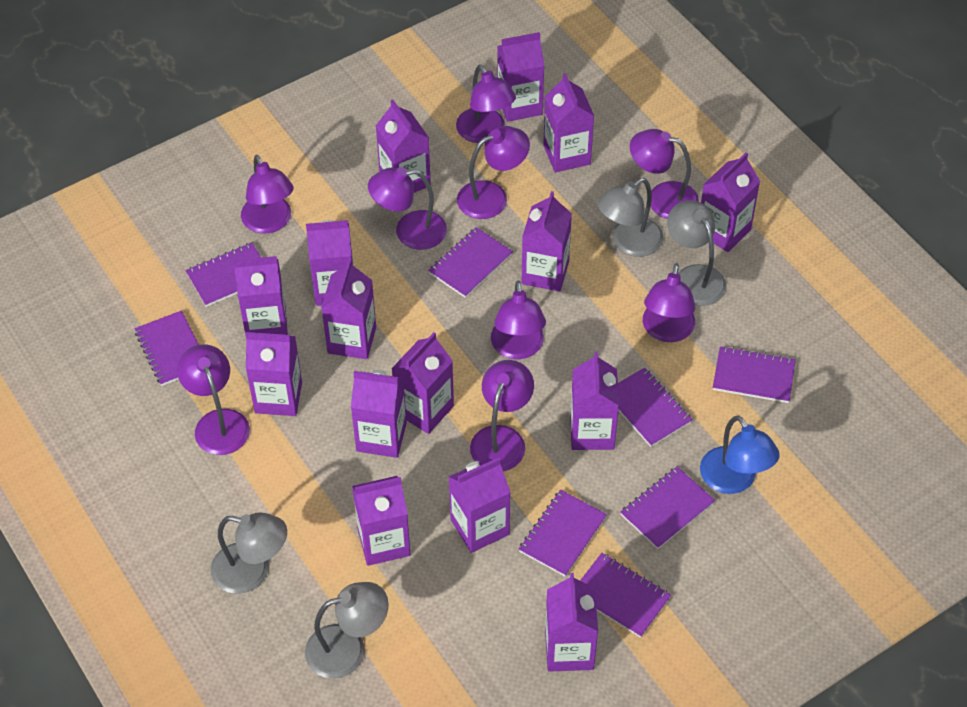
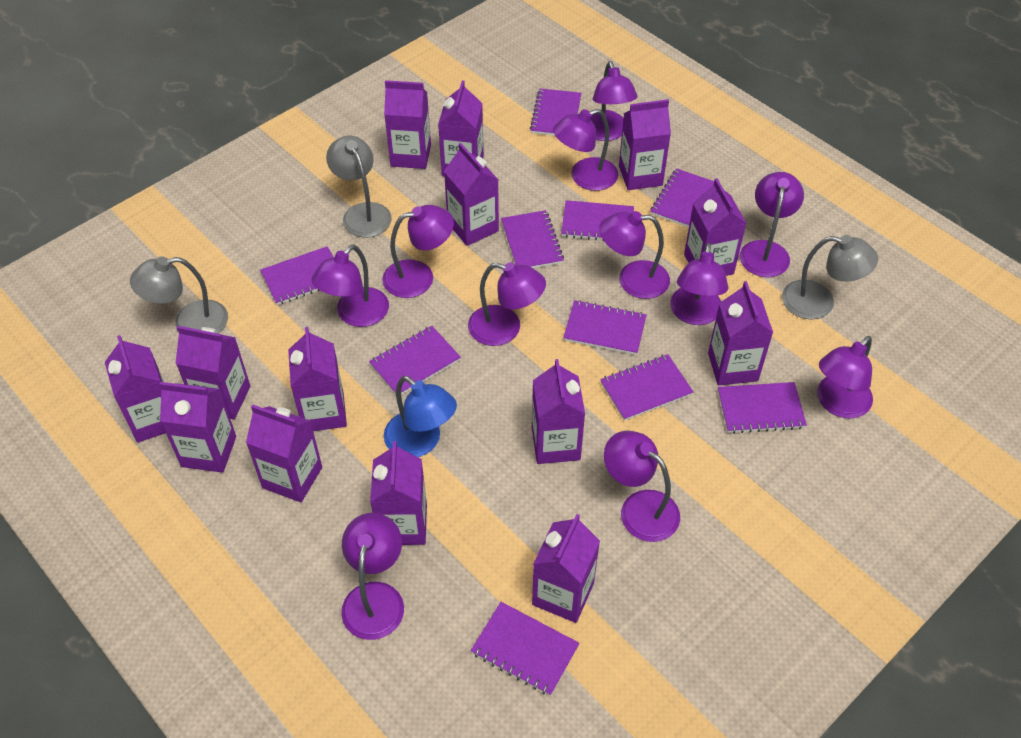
grey lamp: [211,512,287,594] [305,582,389,679] [598,178,663,257] [667,200,726,306] = 4 -> [130,256,228,334] [326,136,392,238] [782,235,878,319] = 3
purple carton: [233,256,288,335] [245,332,302,416] [306,220,353,306] [321,259,376,359] [351,370,407,458] [352,476,410,566] [376,100,431,193] [391,332,454,434] [449,457,511,553] [497,32,545,122] [522,191,572,292] [543,73,594,172] [545,573,598,672] [570,352,619,450] [701,152,760,252] = 15 -> [105,335,166,443] [159,382,236,473] [175,326,250,420] [246,405,322,502] [288,327,347,431] [370,441,427,545] [384,80,431,169] [438,80,484,177] [444,143,499,246] [532,359,585,464] [532,514,600,623] [619,99,671,190] [684,178,747,276] [708,281,773,385] = 14
purple lamp: [177,344,250,455] [241,155,294,234] [368,167,447,250] [456,65,516,143] [457,126,530,219] [470,360,534,471] [491,280,546,359] [630,129,699,219] [643,263,695,342] = 9 -> [311,245,389,327] [341,513,404,640] [382,205,454,298] [468,262,546,346] [553,109,618,191] [591,61,637,141] [599,211,670,299] [604,431,680,542] [670,243,729,325] [740,172,804,277] [817,336,873,419] = 11
purple notebook: [134,310,199,386] [185,243,262,307] [428,227,513,298] [519,490,607,577] [580,553,671,638] [618,367,692,447] [620,466,715,549] [713,346,796,403] = 8 -> [260,246,333,305] [369,326,461,395] [471,602,580,696] [501,210,564,268] [530,88,581,136] [561,200,634,241] [563,300,647,355] [600,354,693,421] [650,168,714,228] [718,382,807,434] = 10

